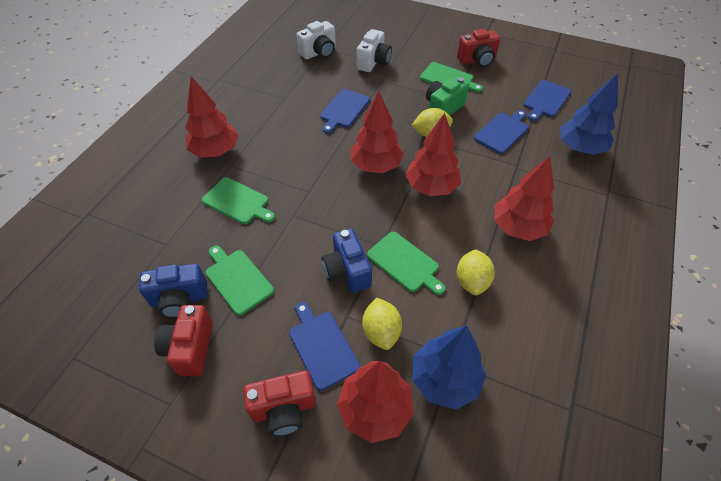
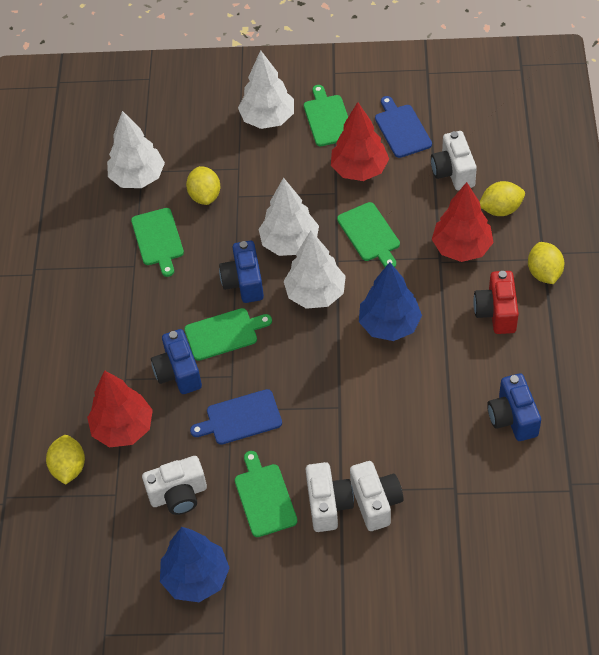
blue camera: [139,264,207,318] [322,229,372,293] = 2 -> [151,329,202,394] [219,241,264,303] [487,373,541,441] = 3
blue cutting board: [289,302,360,391] [320,89,370,134] [474,110,529,154] [523,80,571,121] = 4 -> [190,389,282,445] [375,96,432,158] = 2
green camera: [426,77,469,116] = 1 -> none = 0
green cutting board: [202,177,275,224] [205,245,274,315] [367,232,446,295] [420,62,483,92] = 4 -> [131,208,184,277] [184,308,272,361] [235,451,298,537] [304,85,348,146] [337,202,400,267] = 5
red camera: [154,305,213,376] [243,371,316,436] [457,29,500,67] = 3 -> [473,271,519,334] = 1
red tree: [185,76,239,157] [337,361,414,443] [351,91,404,173] [405,113,461,196] [494,156,554,241] = 5 -> [87,370,153,447] [331,102,389,181] [432,182,494,262] = 3
white camera: [297,21,336,60] [356,29,392,72] = 2 -> [142,456,207,515] [305,462,354,532] [350,461,404,531] [431,131,477,190] = 4
white tree: none = 0 -> [107,111,165,188] [238,50,294,129] [259,177,319,256] [284,231,346,309] = 4
yellow lemon: [362,298,402,350] [412,108,453,137] [457,249,495,295] = 3 -> [46,435,85,485] [186,166,220,205] [479,181,525,216] [528,242,564,284] = 4

